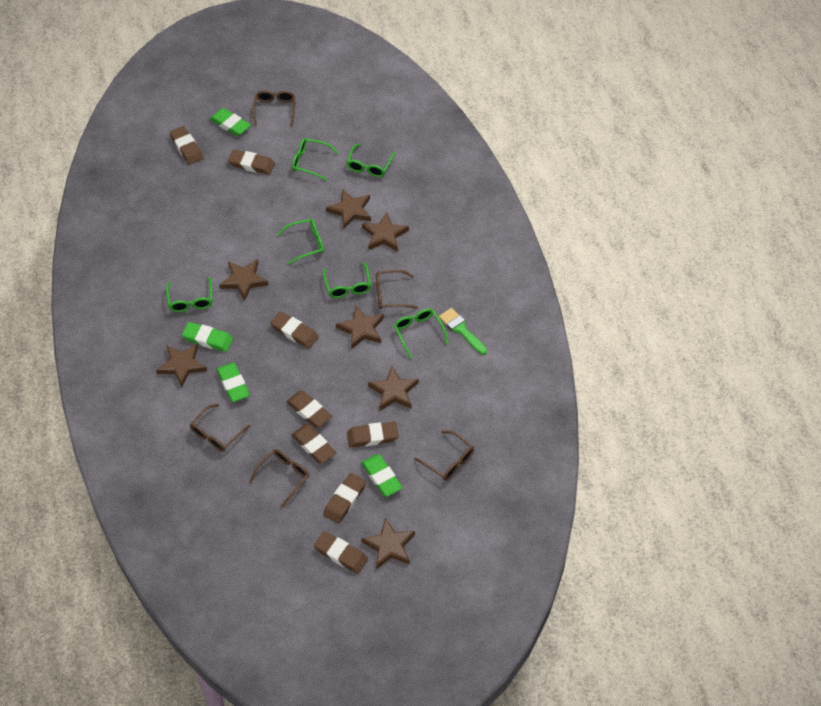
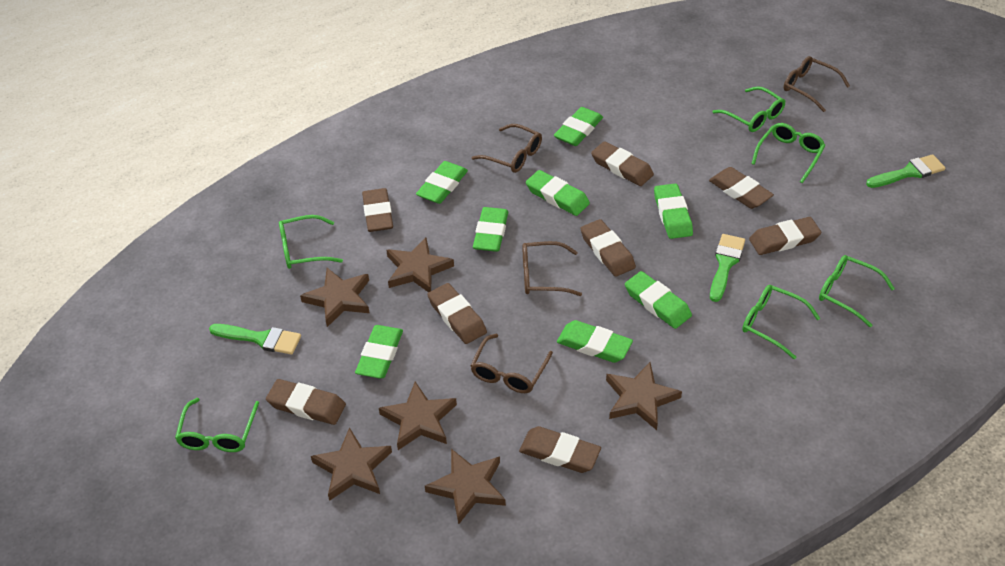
brown glasses: [190,404,251,452] [249,449,309,508] [253,90,295,127] [376,270,418,309] [414,431,474,480] = 5 -> [470,334,553,393] [471,124,542,173] [522,241,582,296] [784,56,850,112] = 4
brown star: [156,344,207,388] [219,259,268,301] [326,189,371,228] [336,306,384,349] [361,518,415,569] [362,212,409,252] [368,366,419,411] = 7 -> [300,268,370,327] [311,427,392,501] [379,381,457,450] [386,237,454,293] [425,449,506,525] [606,362,682,430] = 6
green brush: [439,308,487,355] = 1 -> [209,324,301,355] [710,234,745,302] [866,154,946,188] = 3
green eraser: [182,322,233,352] [210,108,251,136] [217,363,250,402] [361,454,403,497] = 4 -> [355,325,403,378] [416,161,468,204] [473,207,508,252] [526,170,590,216] [554,107,603,146] [557,320,633,363] [625,271,692,329] [654,183,693,239] = 8

